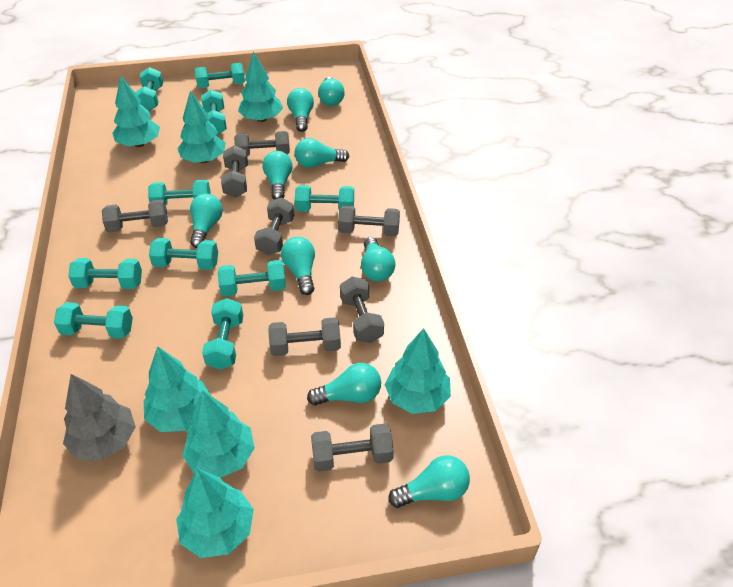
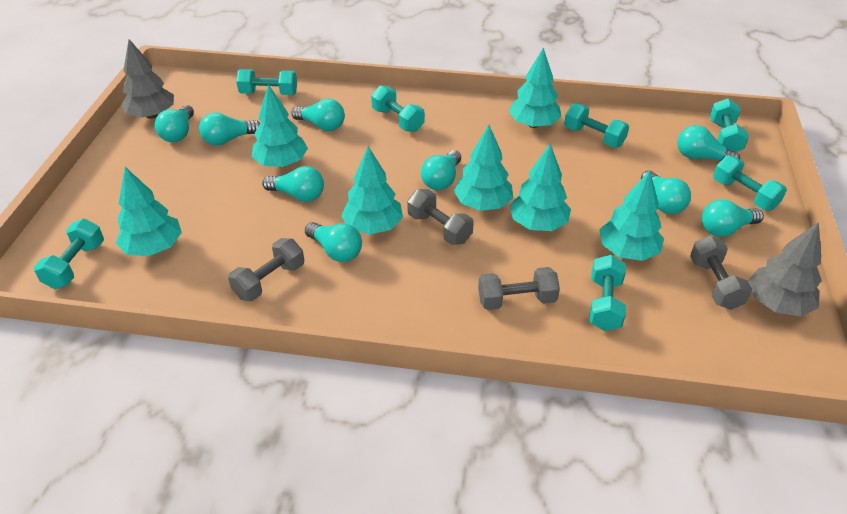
grey dumbbell: [102,199,168,233] [221,145,248,198] [234,131,290,157] [254,197,294,255] [268,317,341,356] [311,424,394,472] [338,205,400,236] [340,277,384,343] = 8 -> [228,238,304,301] [407,189,474,245] [478,267,560,310] [690,236,752,310] = 4
grey tree: [63,374,136,461] = 1 -> [121,39,174,119] [748,222,822,316] = 2
turquoise dumbbell: [54,302,133,339] [68,258,142,289] [135,67,163,111] [148,180,210,205] [149,238,218,270] [194,63,245,88] [201,89,227,135] [202,298,243,370] [218,260,286,296] [295,185,354,212] = 10 -> [34,219,104,289] [236,69,297,95] [371,85,425,132] [564,103,629,147] [589,255,626,331] [710,98,749,152] [713,155,787,210] = 7

